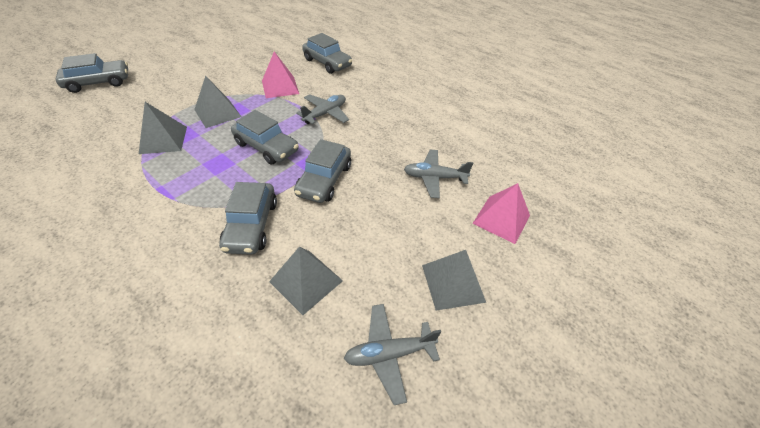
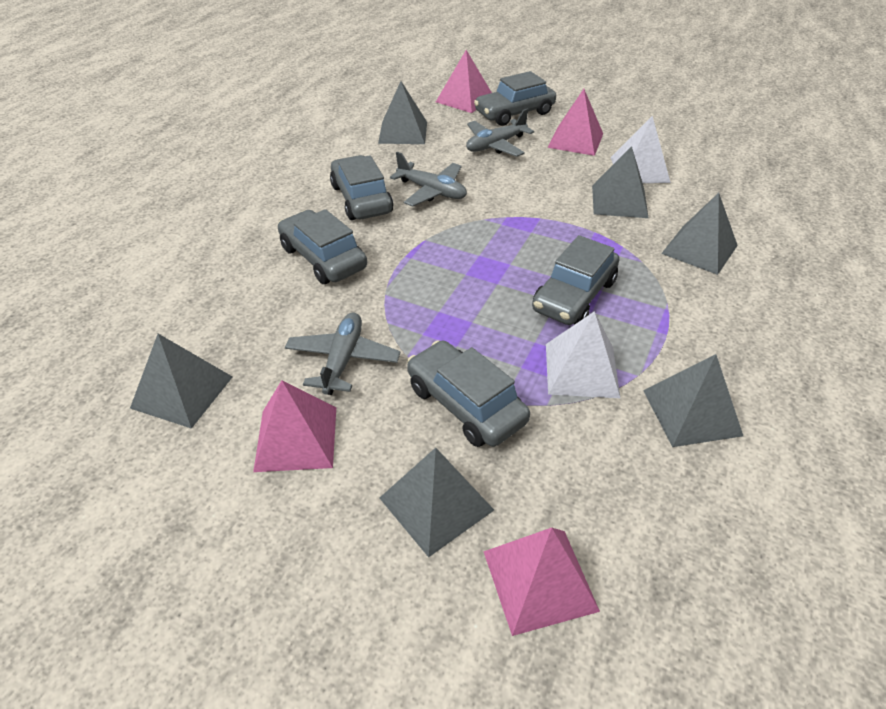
grey pyramid: [139,102,187,154] [194,76,241,128] [269,247,343,315] [422,250,486,311] = 4 -> [130,334,233,429] [378,81,427,144] [380,448,494,557] [592,146,649,218] [643,354,743,447] [661,193,738,275] = 6
pink pyramid: [262,51,299,98] [472,183,530,244] = 2 -> [253,380,336,472] [436,50,492,113] [483,528,600,636] [548,89,603,156] = 4
white pyramid: none = 0 -> [546,311,620,398] [611,116,671,183] = 2

